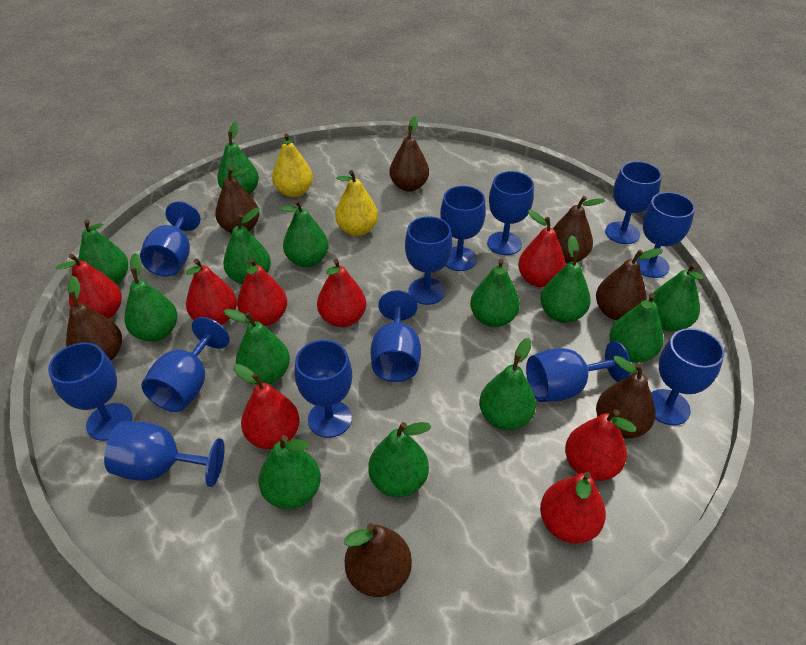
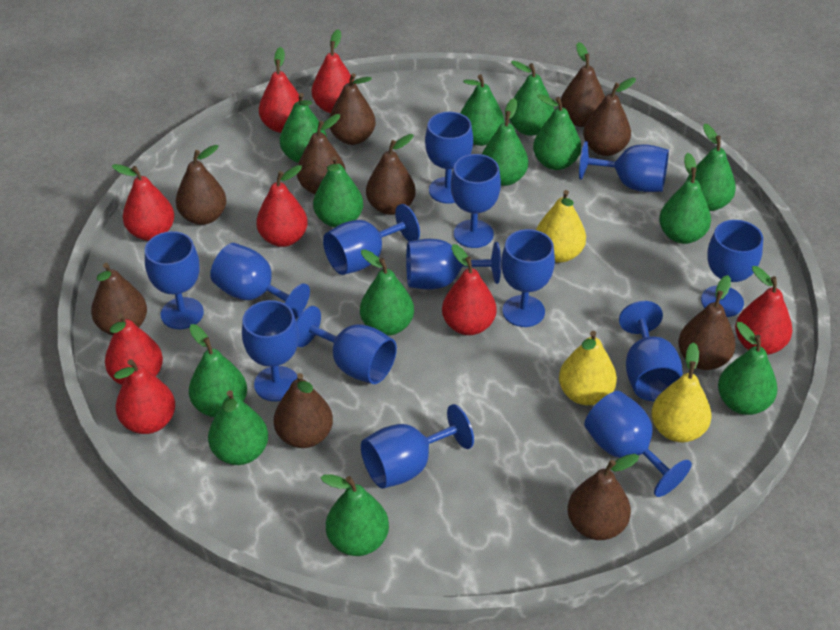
blue goblet: [48,343,132,441] [104,422,225,487] [140,201,200,277] [141,317,230,412] [295,340,352,438] [370,290,421,382] [405,217,452,305] [440,186,486,271] [487,171,534,255] [526,341,631,402] [605,161,662,244] [636,192,695,278] [651,328,724,425] = 13 -> [145,231,204,329] [210,243,310,319] [242,300,299,401] [296,306,397,384] [323,204,420,275] [361,404,474,489] [406,239,501,289] [425,112,473,204] [451,154,501,248] [501,229,555,327] [579,141,669,192] [584,391,692,497] [619,301,683,401] [701,220,763,317] = 14
brown pear: [66,276,122,361] [215,167,259,233] [344,523,412,597] [389,116,429,192] [553,196,605,264] [596,248,663,320] [596,355,655,439] = 7 -> [91,263,147,335] [176,145,227,225] [274,373,333,448] [297,114,345,194] [329,73,376,145] [366,134,416,215] [561,42,605,127] [567,454,639,540] [583,78,636,156] [678,275,736,370] = 10
yellow pear: [272,133,313,197] [335,170,378,236] = 2 -> [536,190,586,262] [559,331,617,405] [651,342,711,442] = 3

